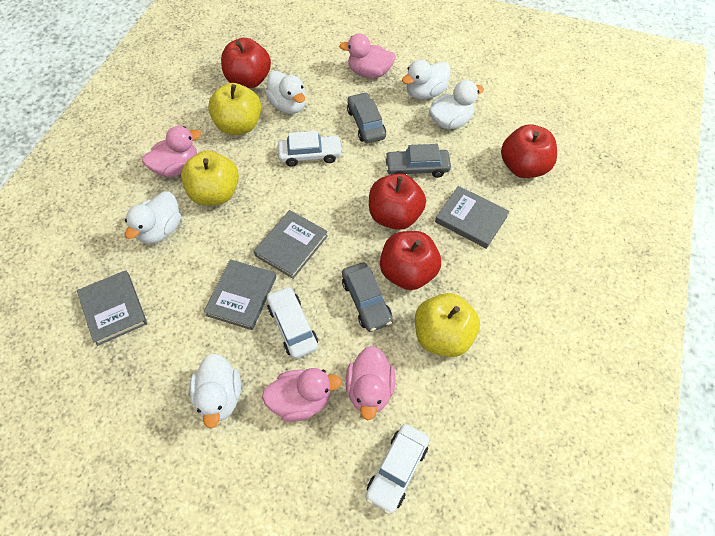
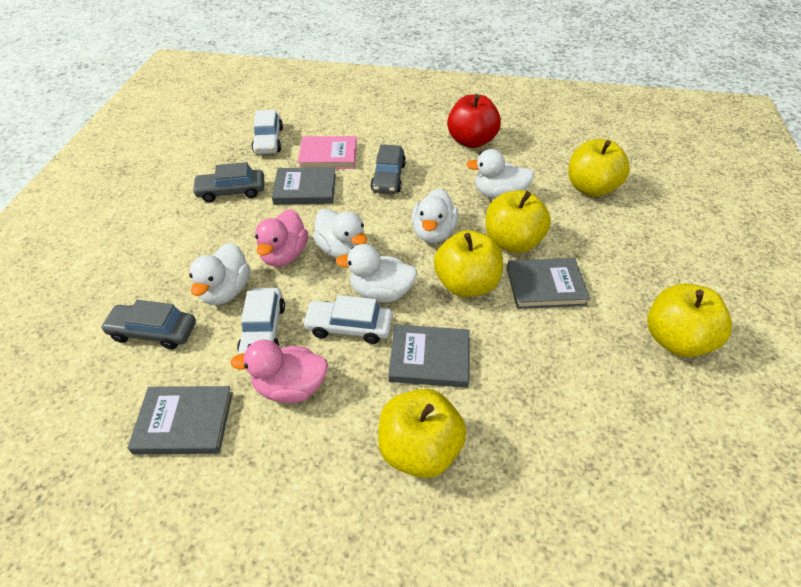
pink book: none = 0 -> [298,136,357,169] = 1
pink duck: [142,126,201,177] [262,368,342,422] [339,34,396,78] [346,346,396,420] = 4 -> [230,340,328,403] [255,209,308,266] = 2
red apple: [221,38,271,88] [369,173,426,230] [380,231,441,290] [501,124,557,178] = 4 -> [447,94,501,148] = 1
yellow apple: [181,151,239,206] [208,83,261,135] [415,293,480,357] = 3 -> [378,389,466,478] [434,230,503,297] [486,190,551,253] [568,139,630,197] [647,283,732,357] = 5

